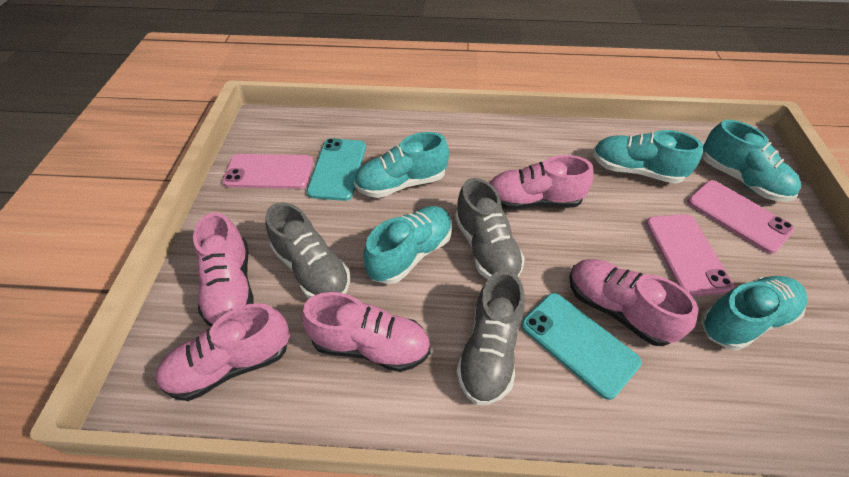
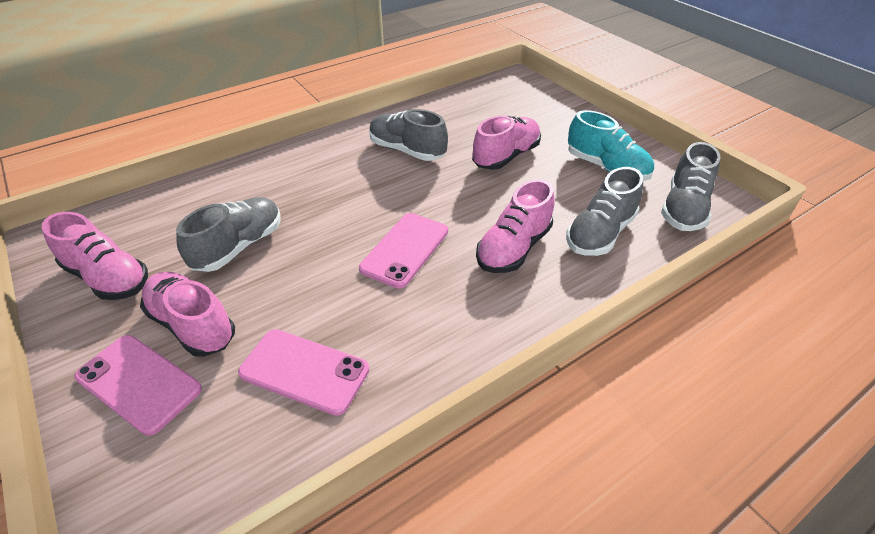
grey shoe: [266,202,350,299] [455,178,525,279] [456,270,525,405] = 3 -> [176,197,281,272] [370,109,448,161] [566,167,643,256] [661,142,720,231] = 4
pink shoe: [155,303,290,401] [193,212,254,326] [301,292,430,372] [490,155,593,210] [569,259,699,346] = 5 -> [42,212,148,300] [140,272,235,357] [472,115,541,170] [476,179,555,273] = 4
turquoise phone: [307,138,366,201] [521,293,642,400] = 2 -> none = 0
turquoise shoe: [354,132,449,198] [363,206,452,284] [593,130,703,184] [701,276,807,351] [702,120,801,202] = 5 -> [568,110,654,181] = 1

